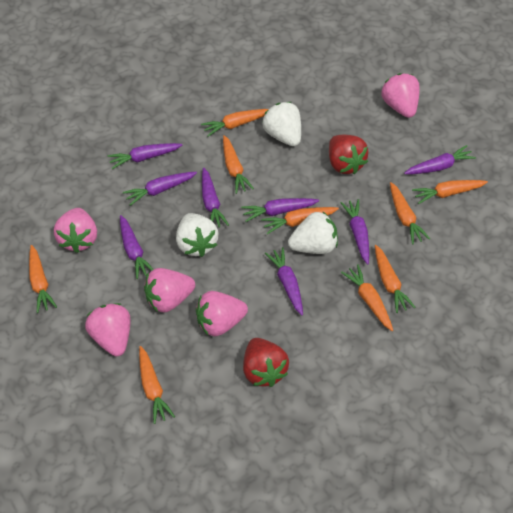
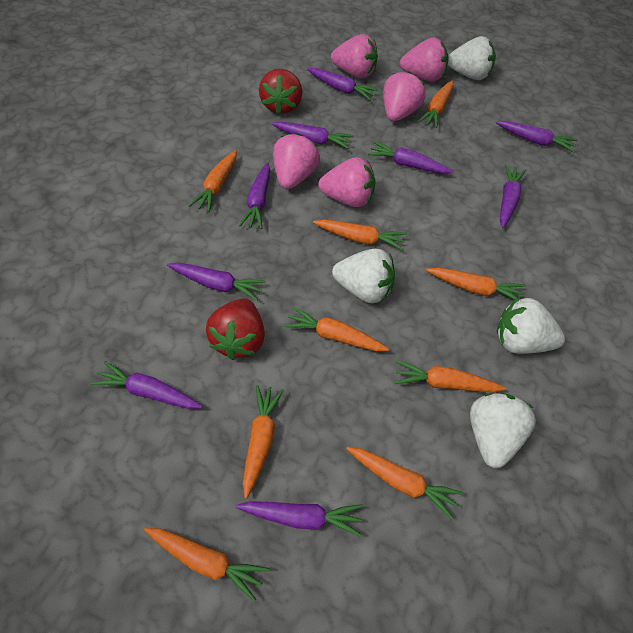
purple carrot: [107,143,182,169] [120,215,154,279] [123,172,197,206] [202,167,229,228] [241,198,319,222] [265,247,303,315] [340,199,369,264] [404,145,476,174] = 8 -> [91,361,202,409] [167,263,265,300] [236,501,363,537] [239,163,270,229] [272,122,354,149] [307,68,379,101] [368,141,453,174] [496,121,578,153] [500,165,526,228] = 9
white strawberry: [176,213,218,257] [262,102,301,146] [288,211,338,254] = 3 -> [332,249,395,303] [447,36,496,80] [470,393,536,468] [497,297,565,354] = 4

